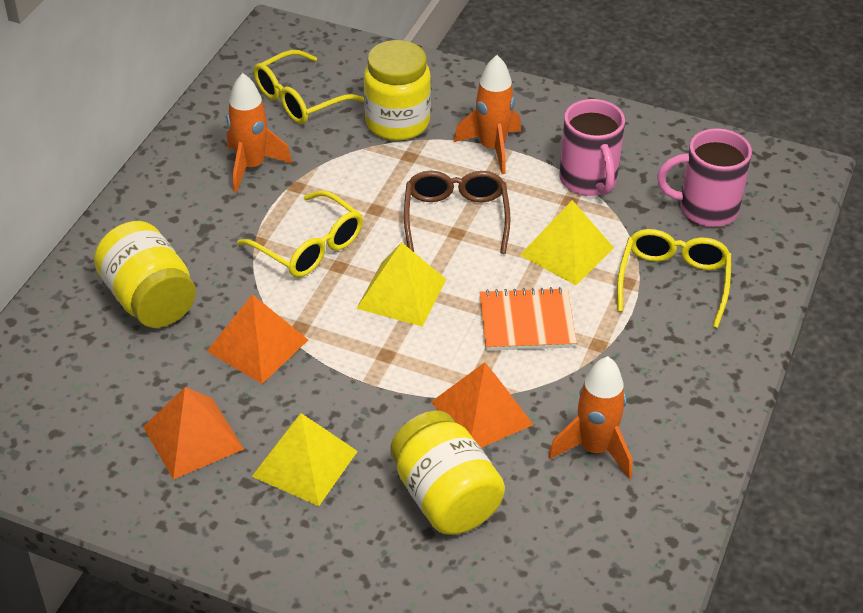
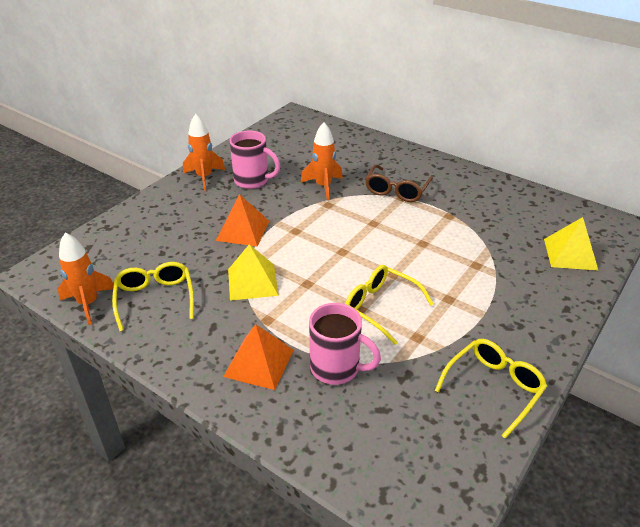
orange notebook: [479,287,577,351] = 1 -> none = 0
orange pyramid: [143,387,244,480] [207,294,308,384] [431,362,534,448] = 3 -> [216,194,269,246] [223,324,294,390] = 2
yellow jar: [94,221,196,328] [364,40,431,141] [390,411,505,535] = 3 -> none = 0
yellow pyramid: [252,413,358,506] [356,242,446,327] [520,200,614,285] = 3 -> [228,244,279,301] [544,217,599,271] = 2

